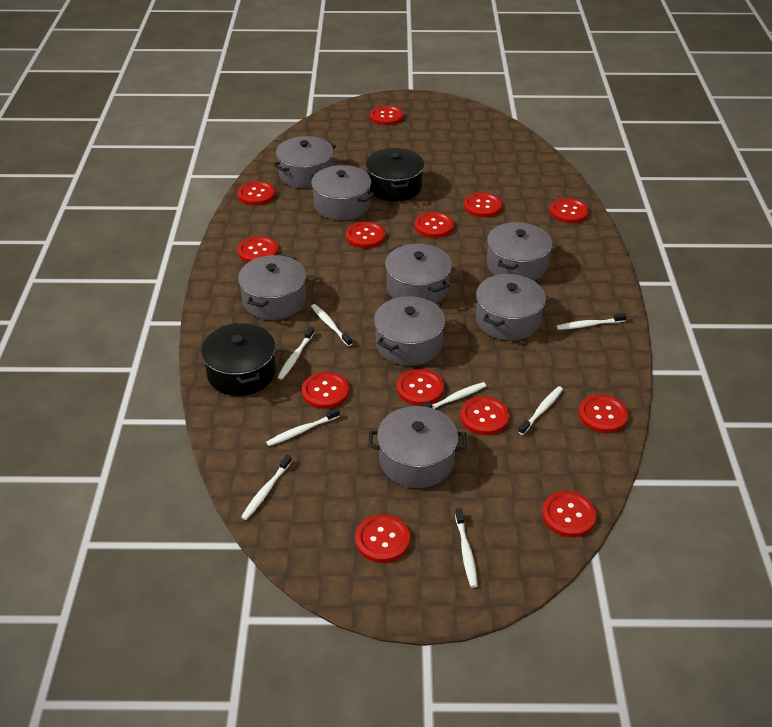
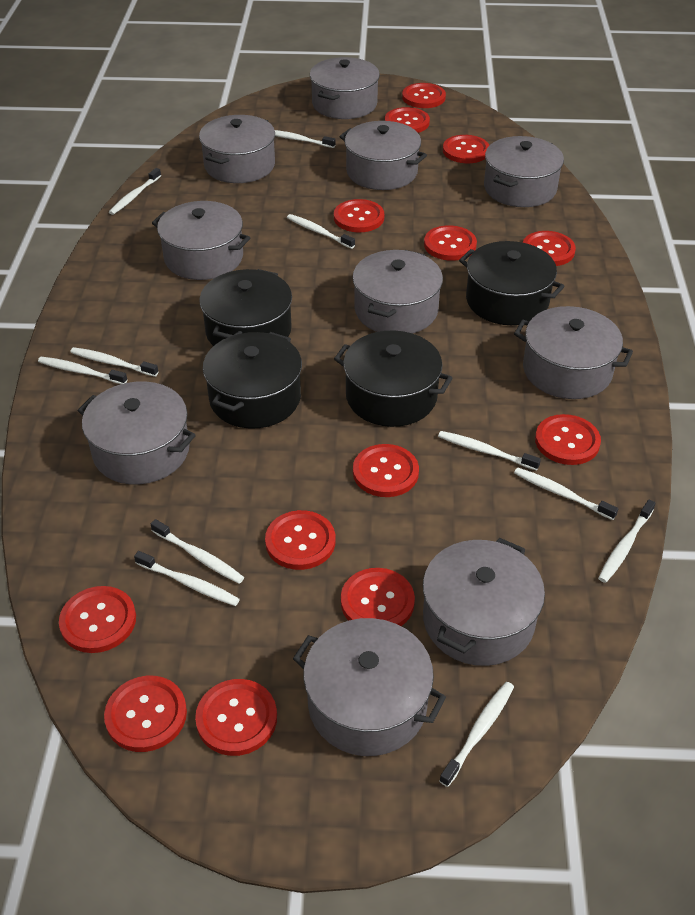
black pot: [201,323,276,396] [366,148,424,202] = 2 -> [199,269,292,346] [203,332,302,429] [334,330,452,427] [459,241,565,325] = 4
grey pot: [238,255,306,320] [273,136,336,188] [309,165,375,220] [369,406,467,488] [374,296,446,366] [385,244,452,303] [476,274,546,341] [487,222,552,280] = 8 -> [78,381,196,485] [152,201,250,280] [199,115,275,183] [293,618,446,756] [310,57,380,119] [340,121,427,190] [352,250,443,334] [423,538,545,666] [484,136,564,207] [514,306,633,399] = 10
white toothbrush: [241,454,292,520] [266,408,340,446] [277,327,314,380] [311,304,352,346] [420,382,486,409] [455,508,478,588] [518,386,563,435] [557,313,627,330] = 8 -> [38,357,127,384] [70,347,159,377] [109,168,161,215] [134,551,240,606] [151,519,244,584] [275,130,336,148] [287,214,355,249] [438,431,541,470] [439,682,514,787] [514,468,618,520] [598,499,656,583] = 11

